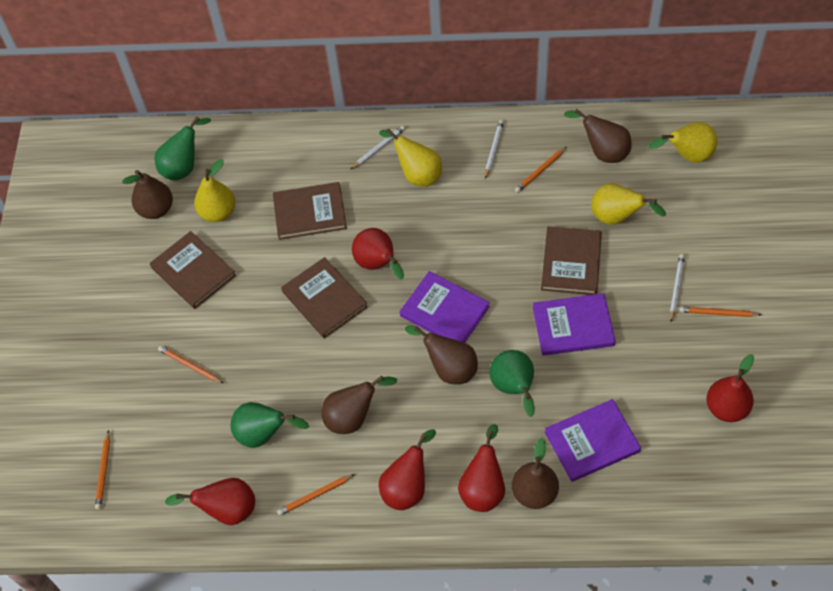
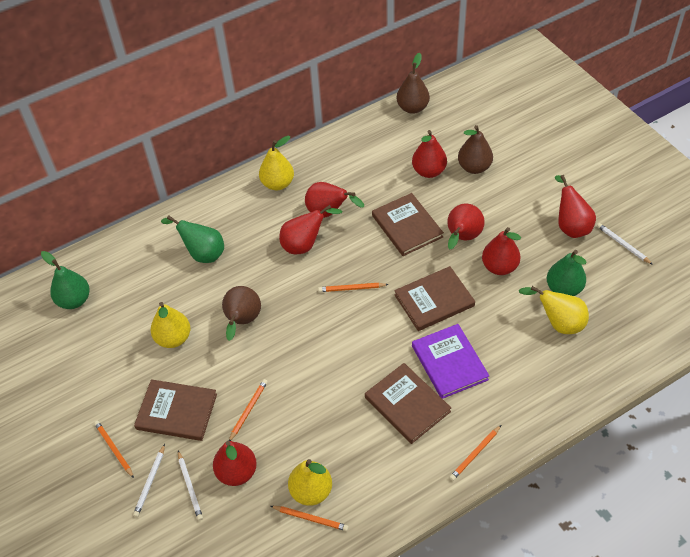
brown pear: [122,170,173,219] [322,376,397,434] [405,325,478,384] [512,438,559,509] [564,109,632,163] = 5 -> [222,286,261,341] [397,53,430,114] [458,125,493,174] = 3
purple book: [400,271,490,343] [533,293,616,356] [545,399,641,482] = 3 -> [412,324,489,399] = 1
red pear: [165,478,255,525] [352,228,404,280] [379,429,436,510] [458,424,505,512] [706,354,754,422] = 5 -> [213,441,257,486] [279,205,342,254] [305,182,364,218] [412,130,447,178] [447,204,485,249] [482,227,521,275] [555,175,596,238] = 7

